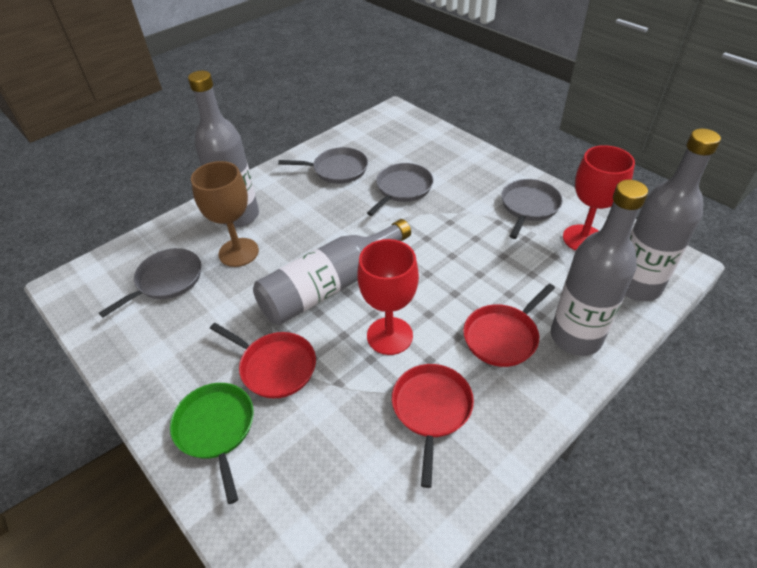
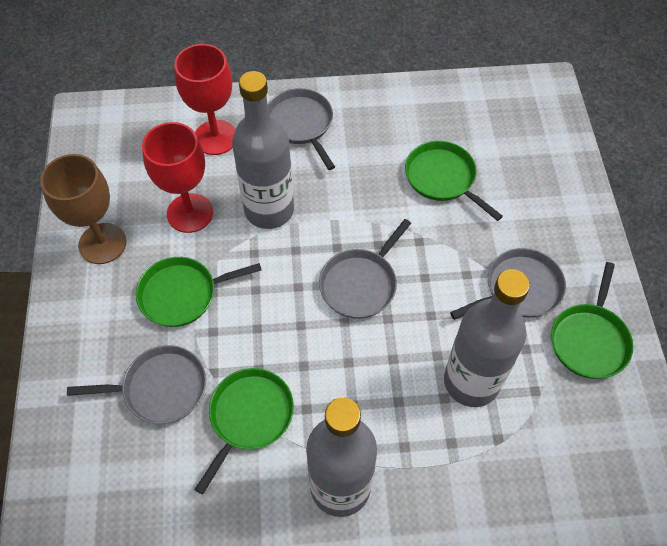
green pan: [170,383,254,504] = 1 -> [136,257,261,327] [194,368,294,495] [405,141,503,221] [551,262,633,379] = 4
grey bottle: [188,71,259,227] [253,219,411,325] [551,180,648,356] [625,128,721,301] = 4 -> [232,71,294,229] [306,397,377,517] [444,269,530,407] = 3
red pan: [210,323,316,399] [392,364,474,488] [463,284,555,367] = 3 -> none = 0

